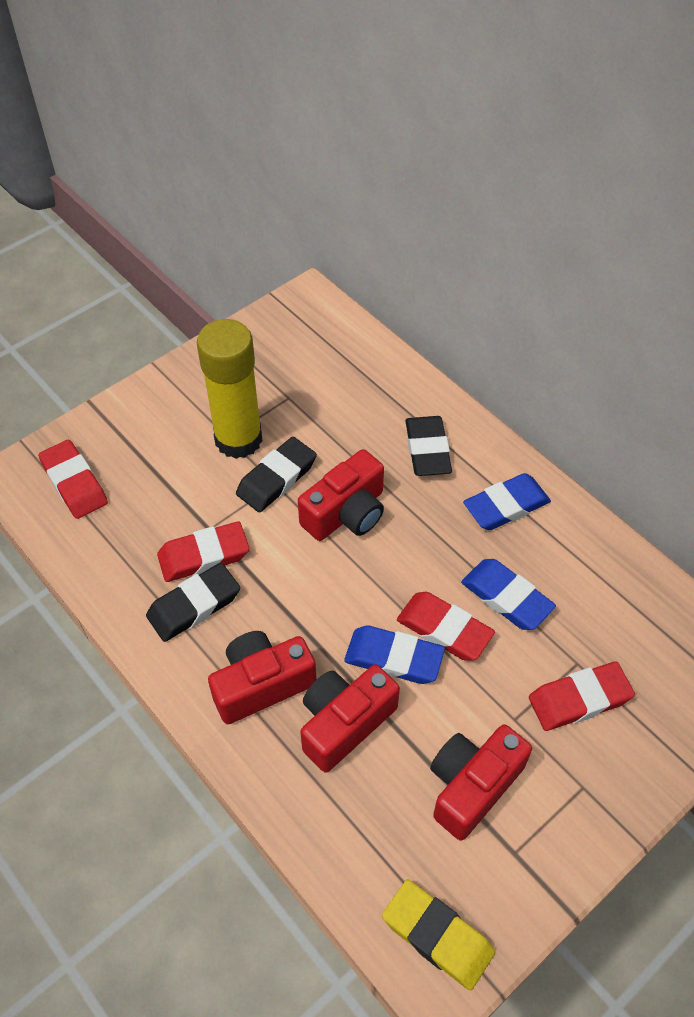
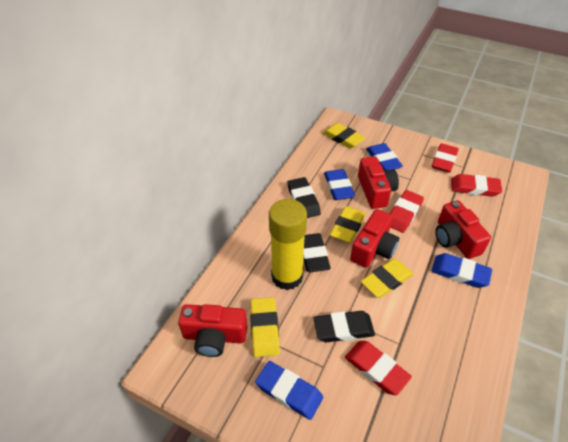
blue eraser: [344,625,445,684] [461,559,556,630] [463,473,551,530] = 3 -> [255,361,323,420] [324,169,355,200] [366,143,403,170] [431,253,492,288] = 4
yellow eraser: [382,880,495,990] = 1 -> [250,297,280,357] [323,123,365,149] [330,206,366,243] [361,258,413,298] = 4

